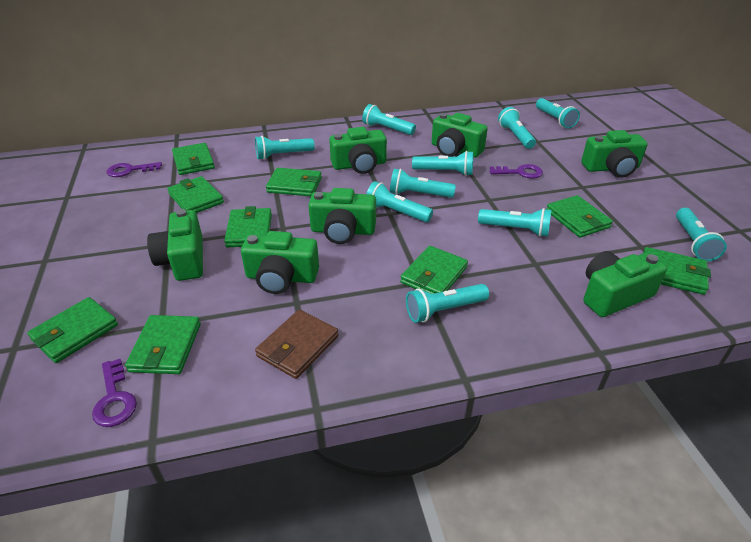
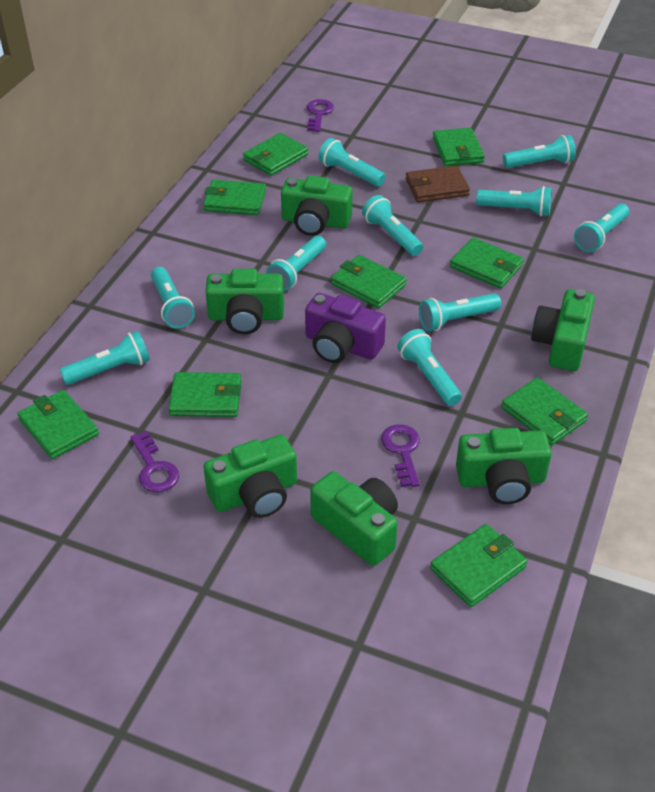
green camera: [147,209,203,281] [241,231,319,294] [308,188,376,244] [329,127,387,174] [432,113,488,157] [581,130,648,178] [583,251,667,317] = 7 -> [203,435,297,518] [205,269,284,334] [281,175,353,236] [310,471,398,566] [456,428,552,504] [531,289,595,371] = 6
purple camera: none = 0 -> [305,293,386,363] = 1

